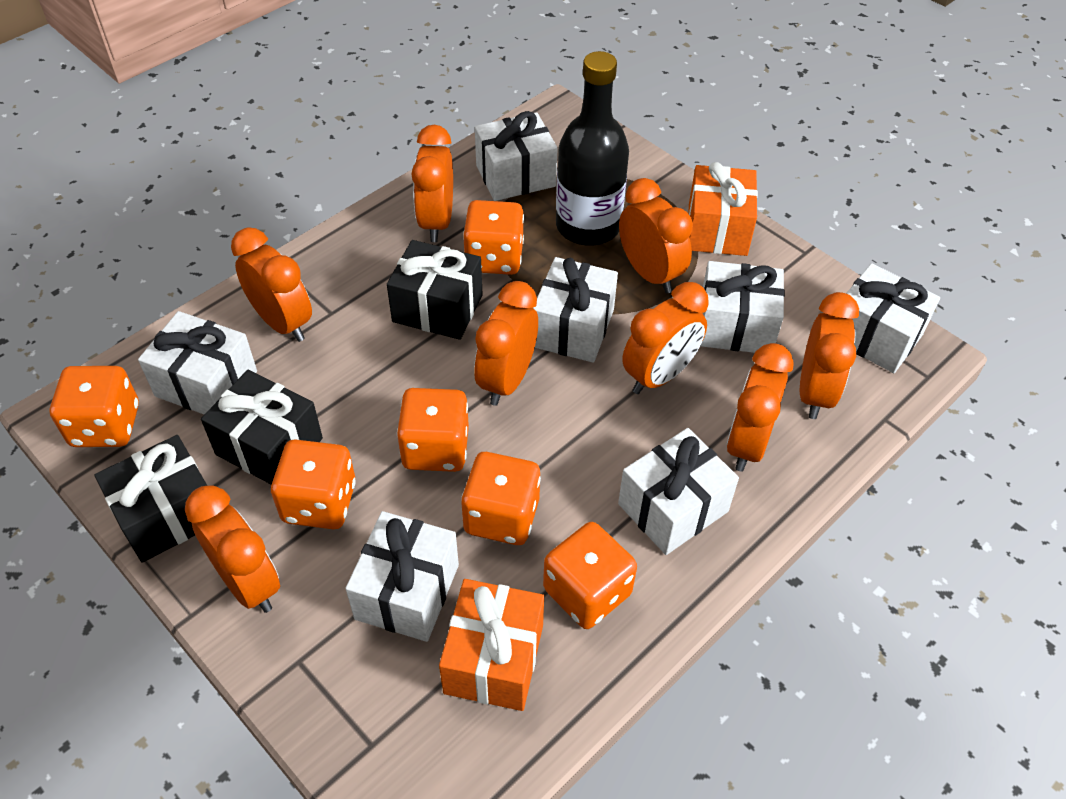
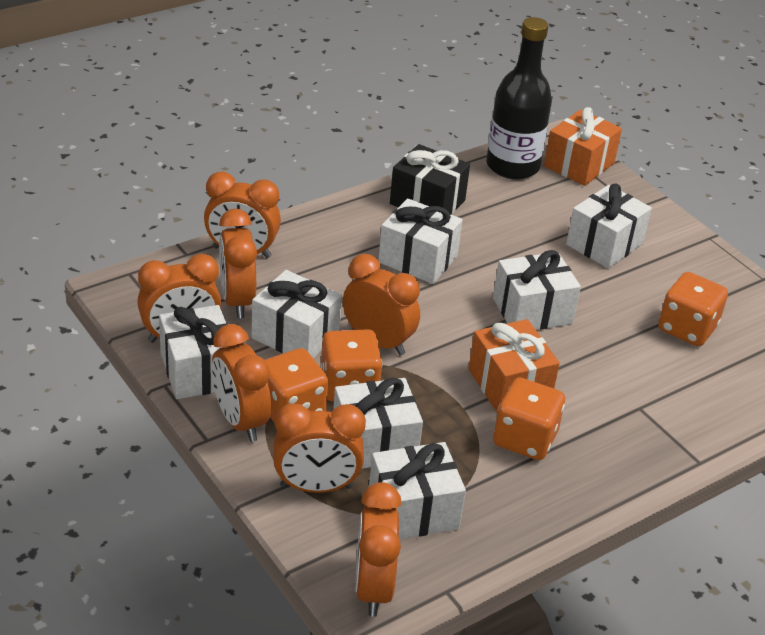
black gift: [94,435,207,563] [201,370,323,484] [387,240,483,340] = 3 -> [390,144,470,214] = 1
orange clock: [185,485,280,613] [231,227,312,342] [411,125,453,242] [474,281,538,406] [619,178,693,293] [622,282,709,394] [727,343,794,472] [800,292,859,419] = 8 -> [137,254,221,343] [204,172,281,258] [211,324,271,442] [219,209,257,318] [273,403,366,493] [343,254,420,356] [355,482,402,617] = 7
orange dice: [50,366,139,447] [271,439,356,529] [397,388,469,472] [461,452,541,545] [463,200,524,275] [543,522,637,629] = 6 -> [265,348,328,423] [320,329,382,402] [493,378,565,460] [658,272,728,346] = 4

